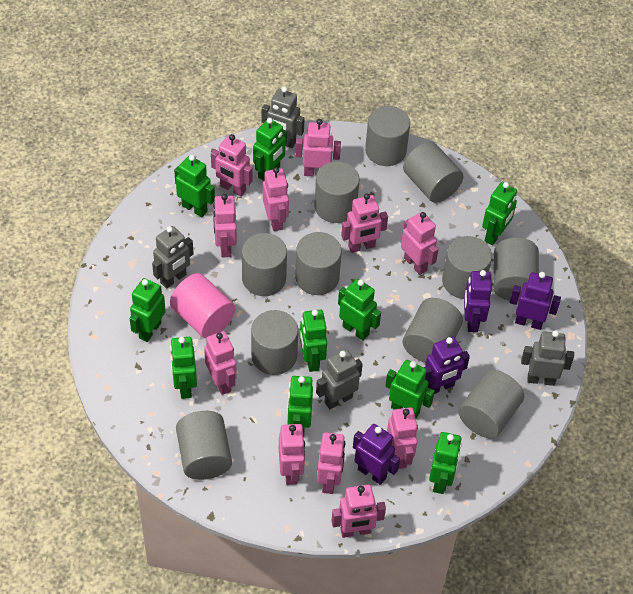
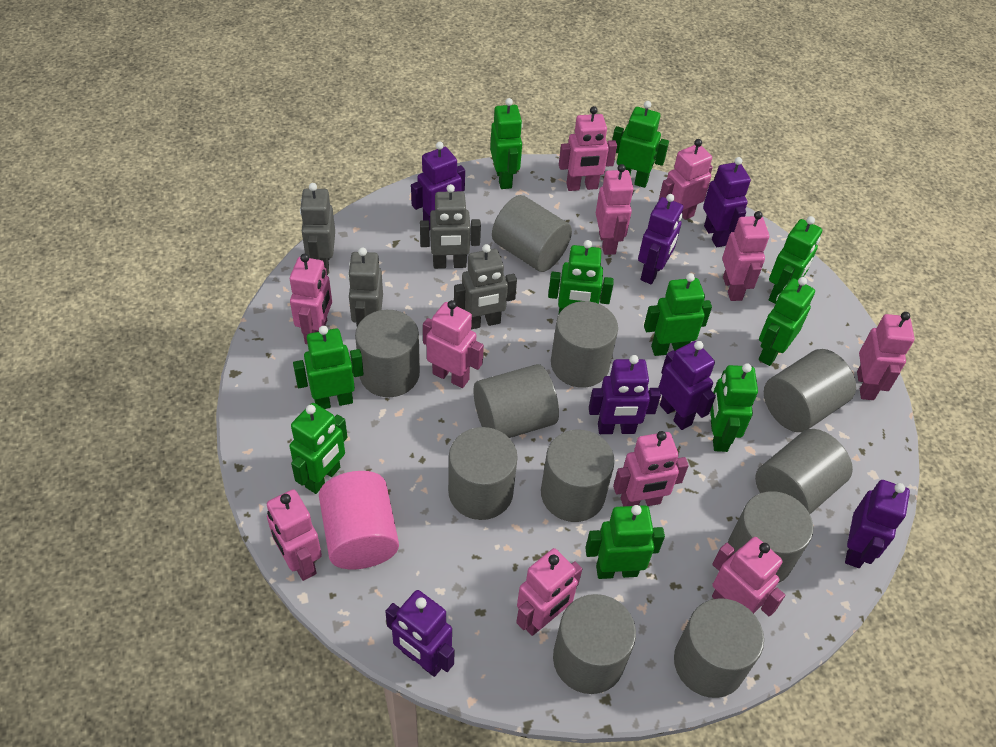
purple robot: [353,424,400,485] [424,337,470,394] [464,270,492,332] [510,272,561,330] = 4 -> [385,590,455,677] [411,142,465,226] [589,355,661,434] [638,194,683,284] [658,341,716,430] [703,157,751,247] [845,480,910,568] = 7

